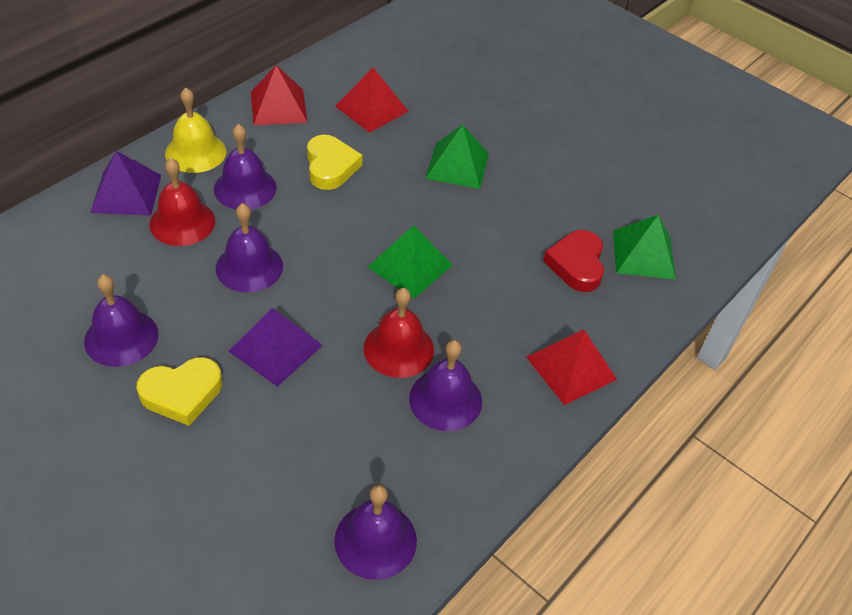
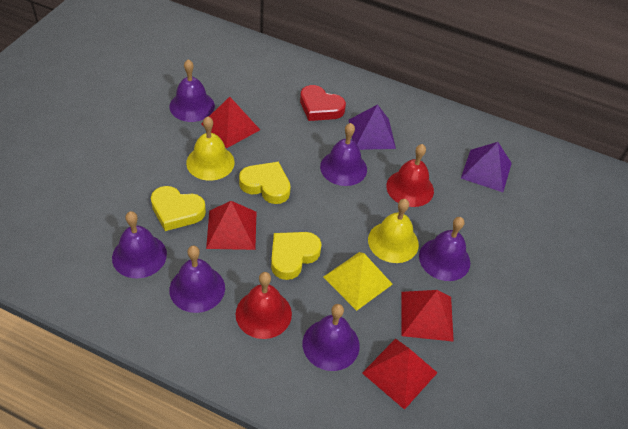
green pyramid: [368,225,452,299] [425,125,489,189] [613,215,676,280] = 3 -> none = 0
purple bell: [84,275,158,367] [214,124,277,210] [216,203,283,292] [334,485,417,580] [409,340,482,431] = 5 -> [112,211,167,278] [169,59,215,122] [169,246,225,313] [303,304,360,371] [320,123,367,186] [419,217,470,281] = 6
red pyramid: [251,65,308,125] [335,68,409,133] [526,329,617,405] = 3 -> [201,97,260,148] [206,201,256,250] [362,339,437,410] [401,290,454,342] = 4
yellow bell: [165,88,227,173] = 1 -> [186,116,235,181] [368,199,419,263] = 2
yellow heart: [137,357,222,426] [307,135,363,190] = 2 -> [151,186,206,231] [239,162,291,204] [271,232,322,280] = 3
yellow pyramid: none = 0 -> [323,252,393,311] = 1

